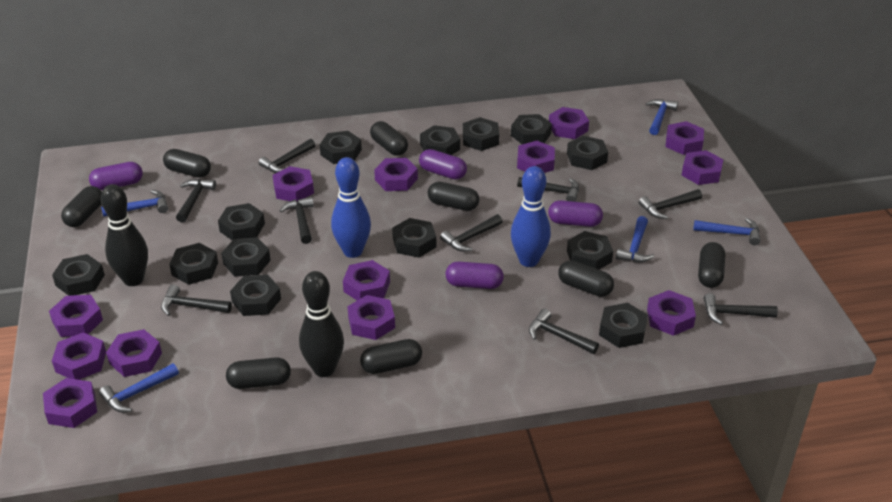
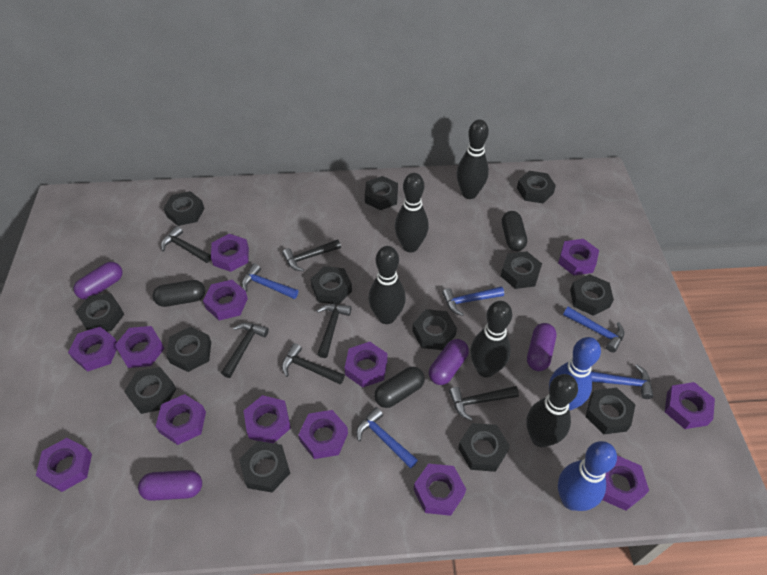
black bowling pin: [101,184,148,286] [299,271,344,377] = 2 -> [368,246,406,324] [395,173,429,252] [457,119,489,199] [470,301,512,377] [526,374,578,447] = 5
black capsule: [61,186,102,227] [163,149,211,178] [226,357,291,389] [360,339,422,374] [370,121,408,156] [428,182,479,211] [558,260,614,297] [698,242,725,288] = 8 -> [153,280,205,307] [374,367,425,408] [502,211,527,251] = 3
black hammer: [161,285,232,316] [176,179,216,223] [259,139,315,173] [279,197,314,244] [440,214,502,252] [517,177,579,202] [529,309,599,354] [639,189,702,219] [703,293,778,325] = 9 -> [161,226,211,263] [221,323,269,378] [282,239,341,272] [282,343,345,384] [317,304,351,358] [449,386,519,421] = 6

